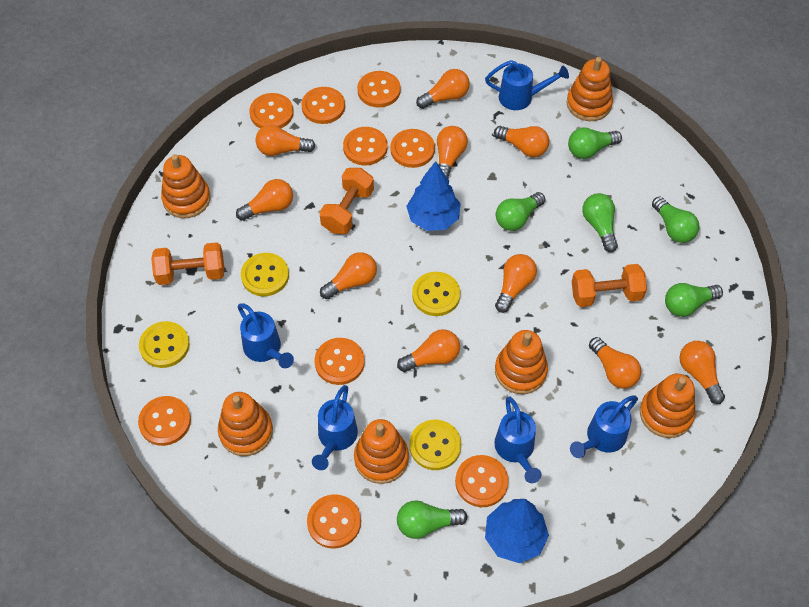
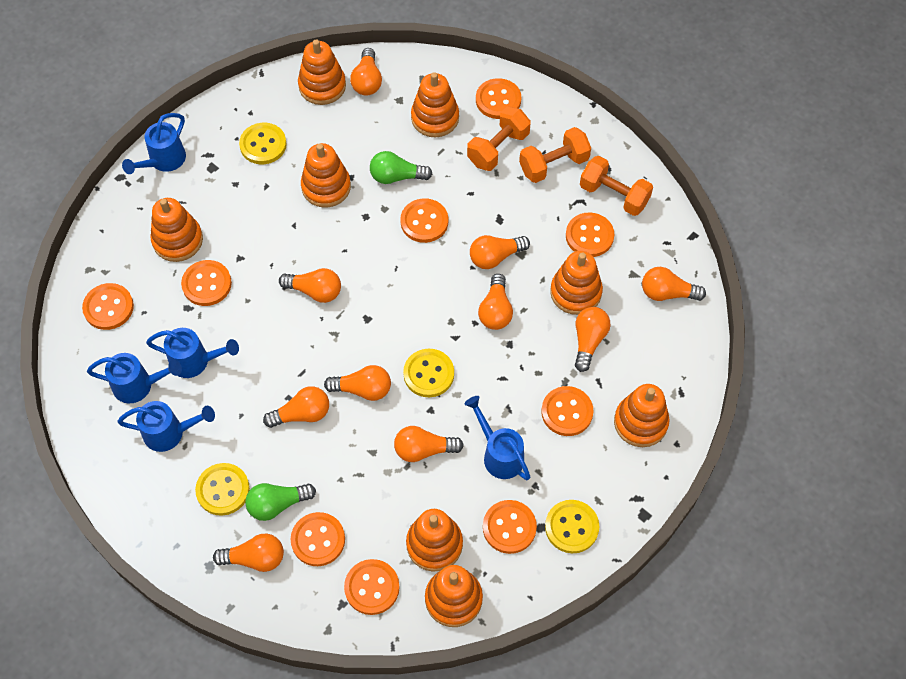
blue tree: [406,161,461,231] [485,499,549,563] = 2 -> none = 0
green light bulb: [397,500,468,539] [496,192,545,231] [568,127,622,159] [582,193,618,252] [652,196,699,243] [665,283,723,317] = 6 -> [245,483,316,521] [370,151,432,184] = 2
orange stacking toy: [161,154,211,218] [218,392,273,456] [354,419,409,484] [495,330,548,394] [566,57,613,121] [640,374,696,438] = 6 -> [150,198,203,262] [298,40,346,105] [301,143,351,208] [406,509,463,572] [411,72,459,137] [425,565,483,627] [550,251,603,315] [614,384,670,447] = 8

